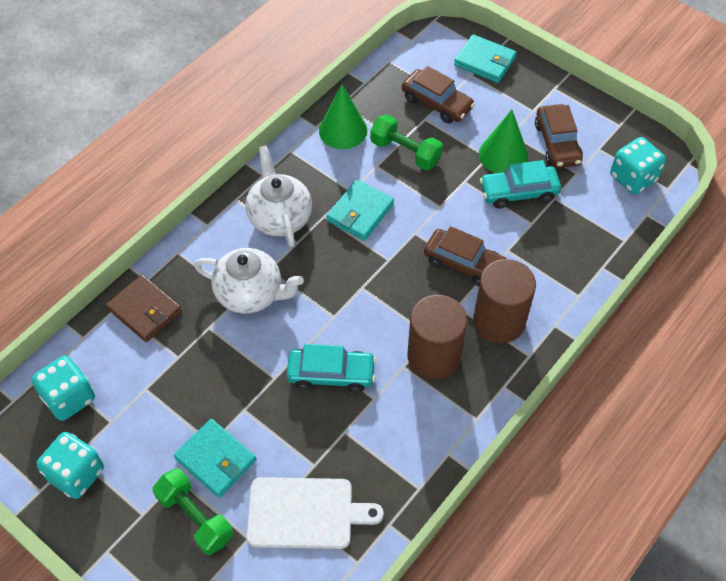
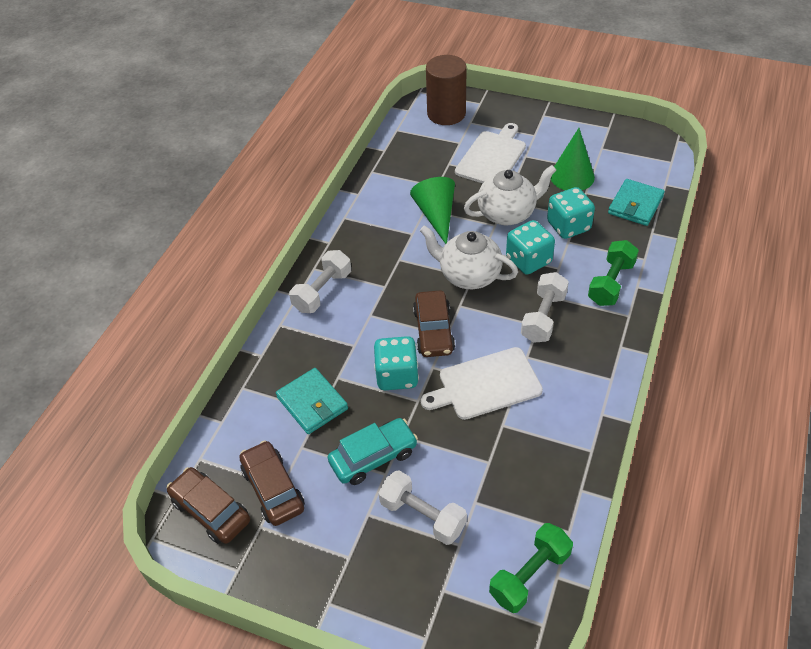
brown cylinder: [408,295,467,380] [473,259,536,343] = 2 -> [426,55,467,125] = 1
brown wallet: [106,274,182,342] = 1 -> none = 0
turquoise car: [287,344,376,393] [480,160,561,209] = 2 -> [327,418,418,485] = 1
turquoise wallet: [174,419,256,498] [326,180,394,241] [454,34,517,83] = 3 -> [276,368,348,434] [608,179,665,226] = 2
white cutting board: [247,477,384,549] = 1 -> [420,347,543,420] [455,123,526,183] = 2
white dumbbell: none = 0 -> [289,250,351,313] [378,470,467,545] [521,272,569,343] = 3

